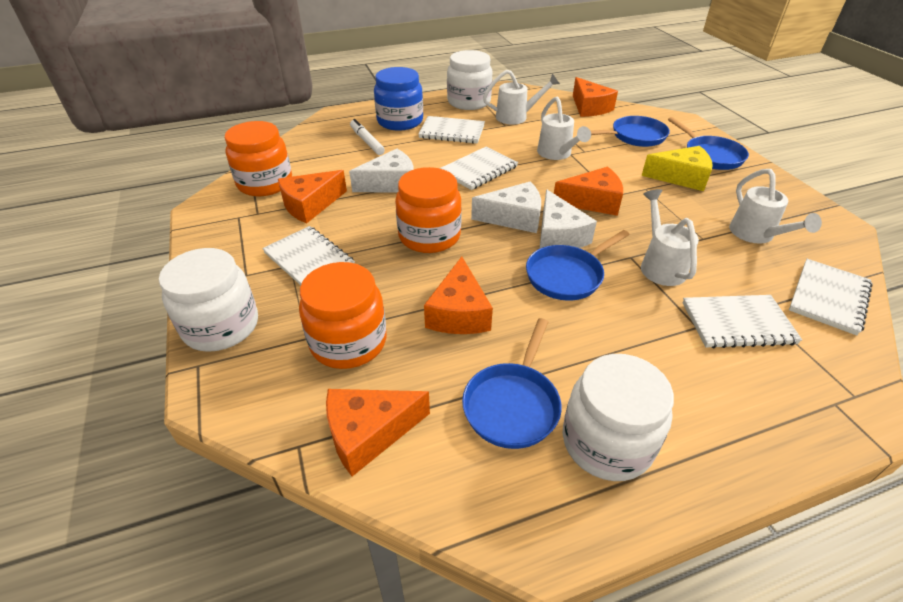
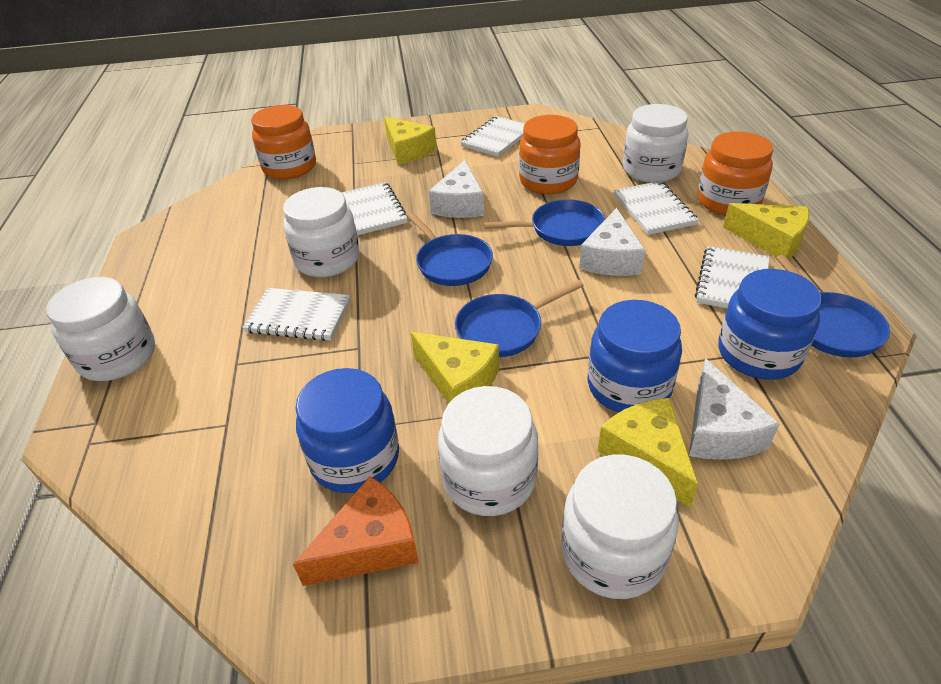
blue jar: [374,67,423,131] = 1 -> [295,368,399,493] [587,300,682,412] [718,269,822,380] = 3
orange cheese: [278,170,347,223] [326,389,430,476] [424,257,493,334] [554,167,623,216] [573,77,618,117] = 5 -> [293,476,419,586] = 1
white jar: [159,248,258,352] [447,50,493,110] [563,354,674,481] = 3 -> [46,277,155,381] [283,187,360,277] [438,386,538,516] [561,455,679,599] [623,104,688,183] = 5
white marker: [350,119,385,155] = 1 -> none = 0
white watering can: [483,70,560,125] [537,96,591,160] [641,189,699,286] [729,169,822,244] = 4 -> none = 0
yellow cheese: [641,146,713,191] = 1 -> [384,117,437,165] [411,332,499,404] [598,398,698,508] [723,203,809,259] = 4

